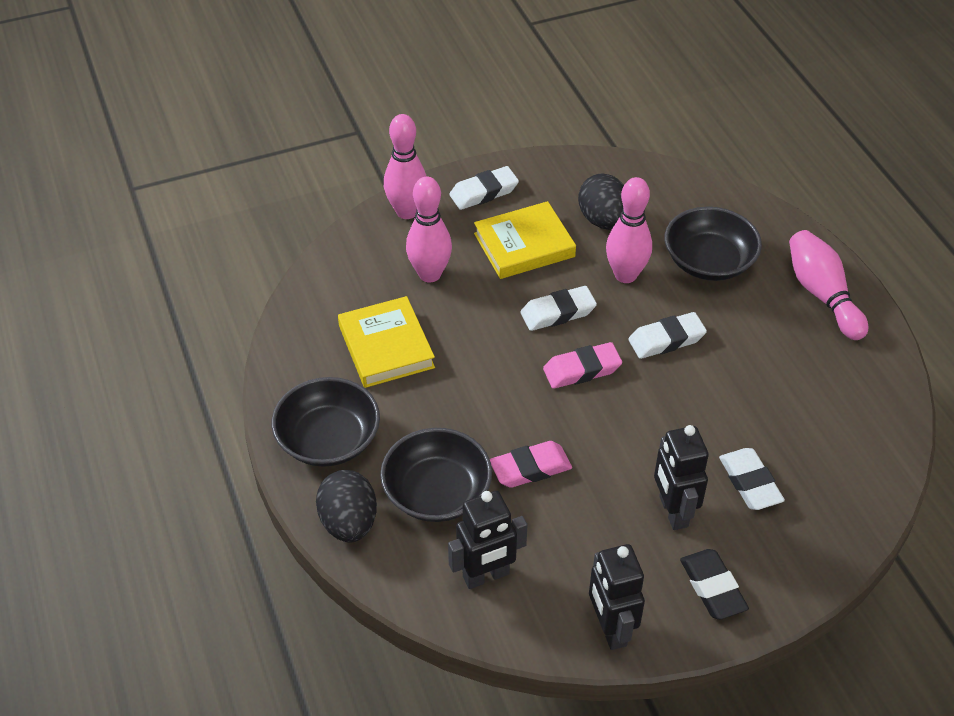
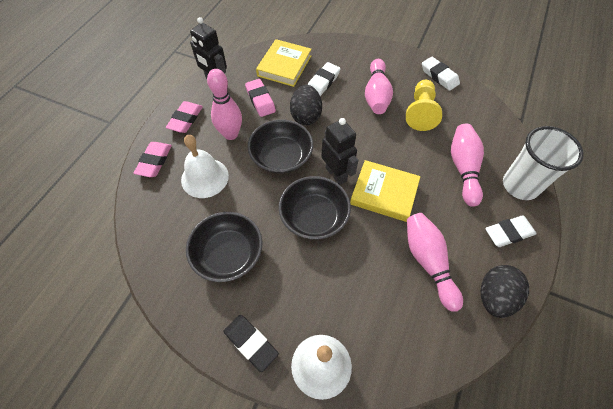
black robot: [448,491,527,589] [589,544,645,650] [654,425,709,530] = 3 -> [190,17,227,79] [321,118,358,185] = 2
pink eraser: [490,441,572,488] [543,342,622,389] = 2 -> [134,142,172,177] [166,101,203,133] [245,79,276,117] = 3
white bell: none = 0 -> [181,135,229,198] [291,335,352,400] = 2
white cup: none = 0 -> [503,126,584,200] = 1
white eraser: [449,166,519,210] [521,286,597,331] [628,312,707,359] [719,448,785,510] = 4 -> [308,62,341,96] [422,57,460,91] [485,215,537,247] = 3
yellow pawn: none = 0 -> [406,80,442,131] = 1

